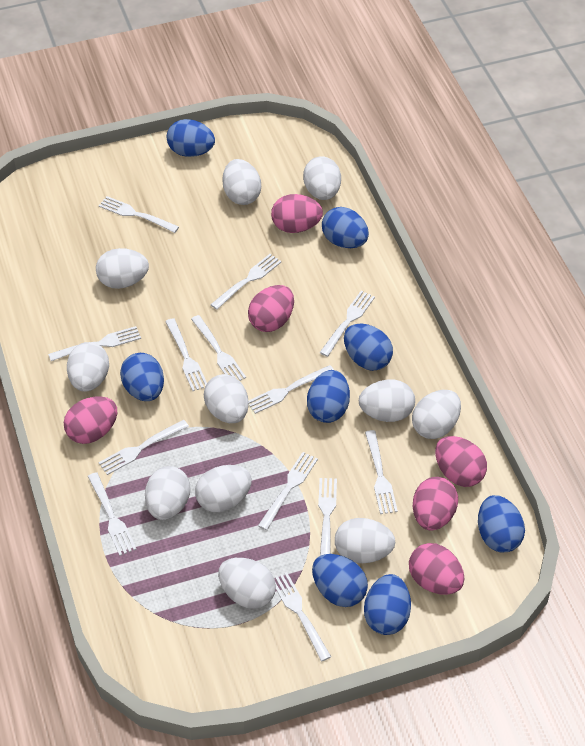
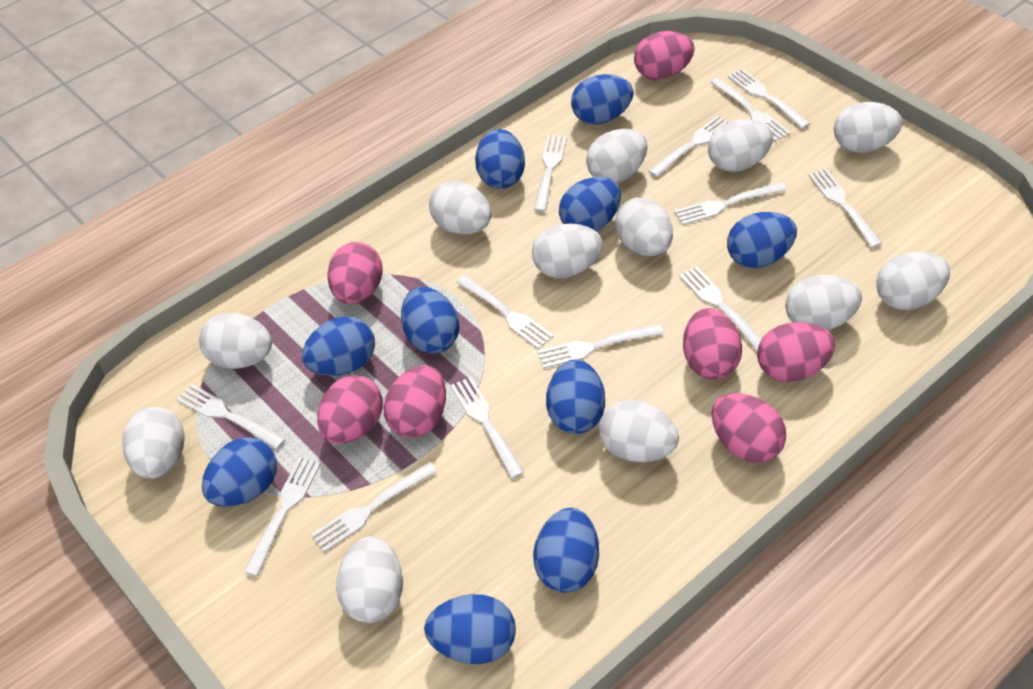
blue egg: [120,353,164,401] [167,119,215,157] [307,370,350,423] [312,554,368,607] [322,207,369,248] [344,324,393,371] [364,574,411,635] [478,495,525,552] = 8 -> [202,437,277,507] [302,316,375,376] [401,287,460,354] [424,594,516,664] [475,129,525,189] [533,508,599,593] [546,359,605,434] [559,177,621,232] [571,74,634,125] [727,212,797,268] = 10
pink egg: [64,396,117,444] [248,285,294,332] [271,194,323,233] [409,543,464,595] [413,477,458,530] [435,436,487,487] = 6 -> [317,375,383,444] [327,242,383,304] [383,365,446,438] [634,31,695,80] [683,308,742,380] [712,393,786,463] [757,322,835,382] = 7
white egg: [67,342,109,392] [96,248,149,289] [145,466,190,520] [195,465,252,512] [204,374,249,423] [218,558,276,609] [222,159,261,205] [303,156,341,200] [335,518,395,563] [359,380,415,422] [412,390,461,439] = 11 -> [122,407,185,479] [199,313,272,369] [336,536,403,623] [429,181,491,234] [532,223,603,278] [586,129,648,183] [599,400,679,462] [615,198,673,256] [708,119,773,172] [785,275,862,330] [834,102,902,153] [876,252,950,310] = 12

